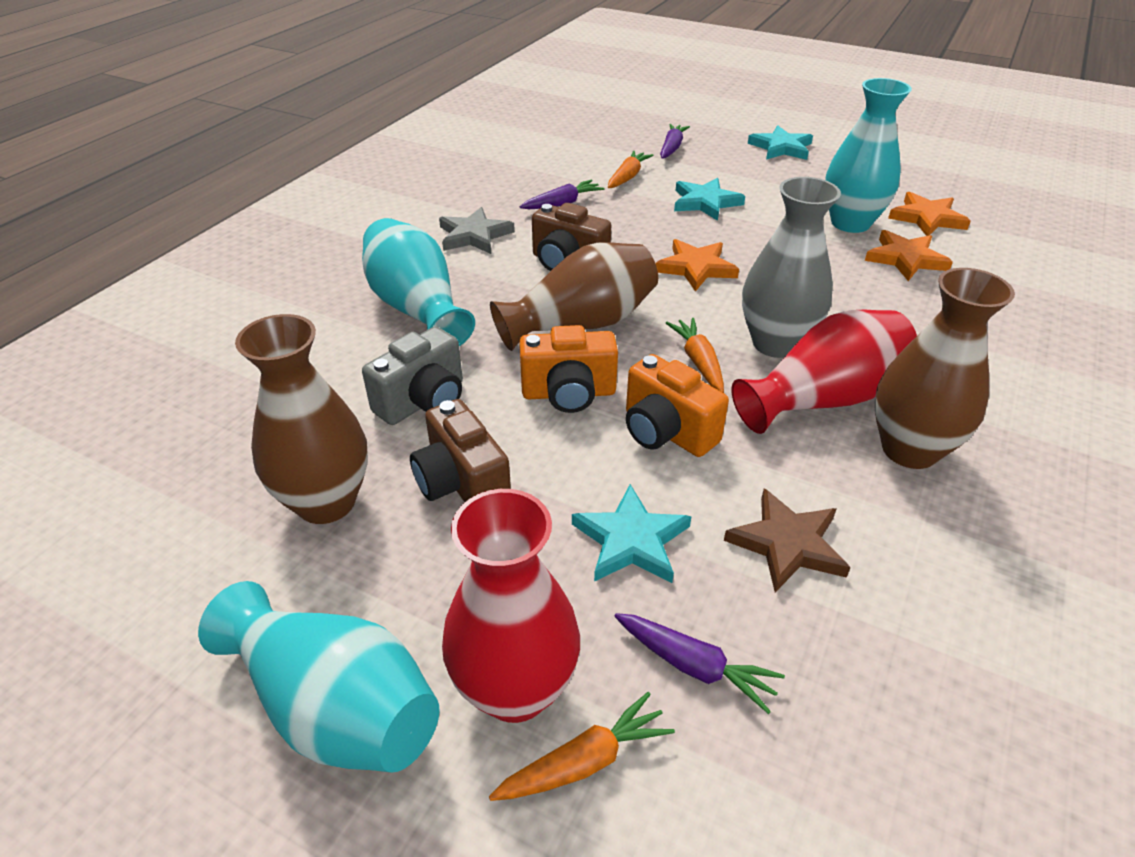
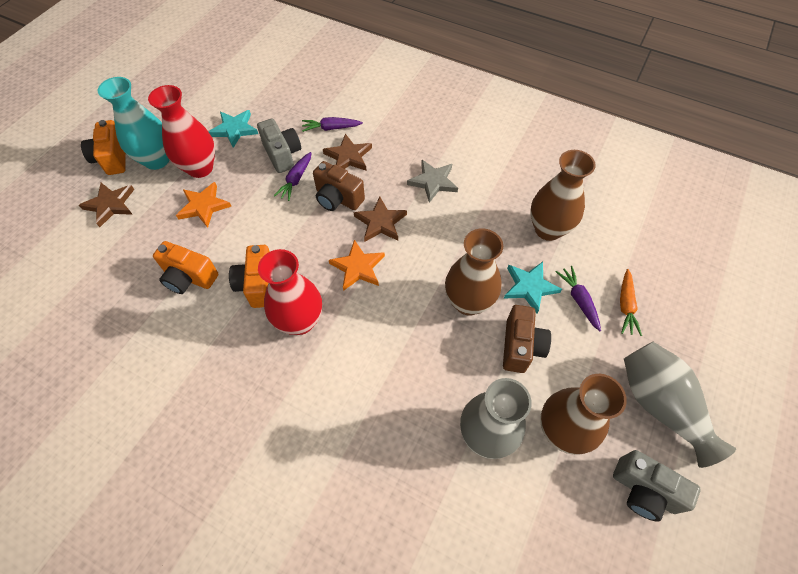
brown star: [724,489,851,592] = 1 -> [79,183,135,227] [323,134,372,171] [354,197,407,242] = 3
grey camera: [362,326,463,425] = 1 -> [257,119,301,173] [613,450,700,522] = 2
grey vase: [742,177,841,358] = 1 -> [460,378,532,459] [624,342,736,468] = 2
orange camera: [519,325,618,413] [626,354,729,457] = 2 -> [81,120,126,175] [153,241,219,294] [229,245,270,308] = 3
orange carrot: [489,692,675,801] [608,151,654,188] [666,318,724,393] = 3 -> [620,269,642,336] = 1
orange star: [655,239,739,292] [865,230,953,281] [888,192,971,236] = 3 -> [176,182,232,228] [329,240,385,291] = 2
turquoise star: [572,484,692,583] [674,178,745,221] [748,126,813,160] = 3 -> [209,110,258,148] [504,262,562,314] = 2
turquoise vase: [198,581,440,773] [362,218,475,346] [825,78,912,233] = 3 -> [97,77,169,170] = 1

